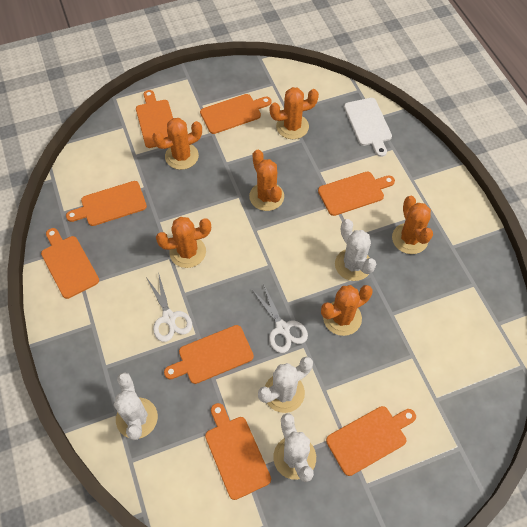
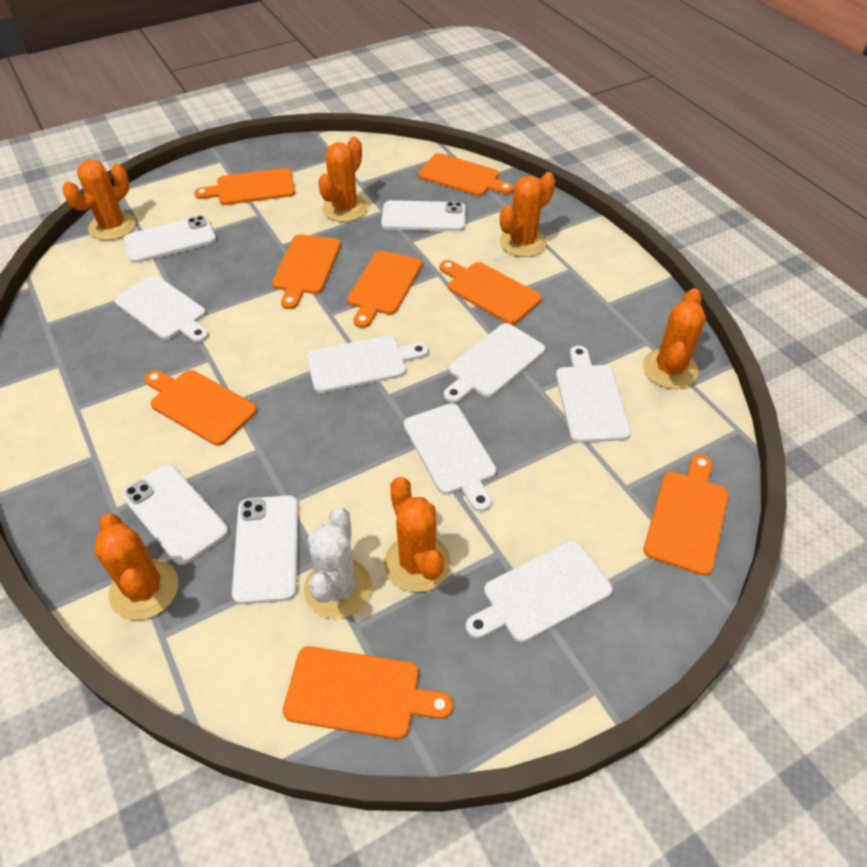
white cactus: [114,372,158,440] [258,356,313,413] [273,413,316,482] [335,219,376,281] = 4 -> [304,507,372,619] = 1
white cutting board: [344,98,392,157] = 1 -> [114,275,209,342] [306,335,428,393] [404,403,496,512] [444,323,545,403] [466,540,612,643] [556,346,631,443] = 6
white phone: none = 0 -> [122,464,228,565] [123,216,216,263] [232,495,298,605] [381,200,466,232] = 4
white scissors: [146,272,192,342] [252,285,308,353] = 2 -> none = 0

